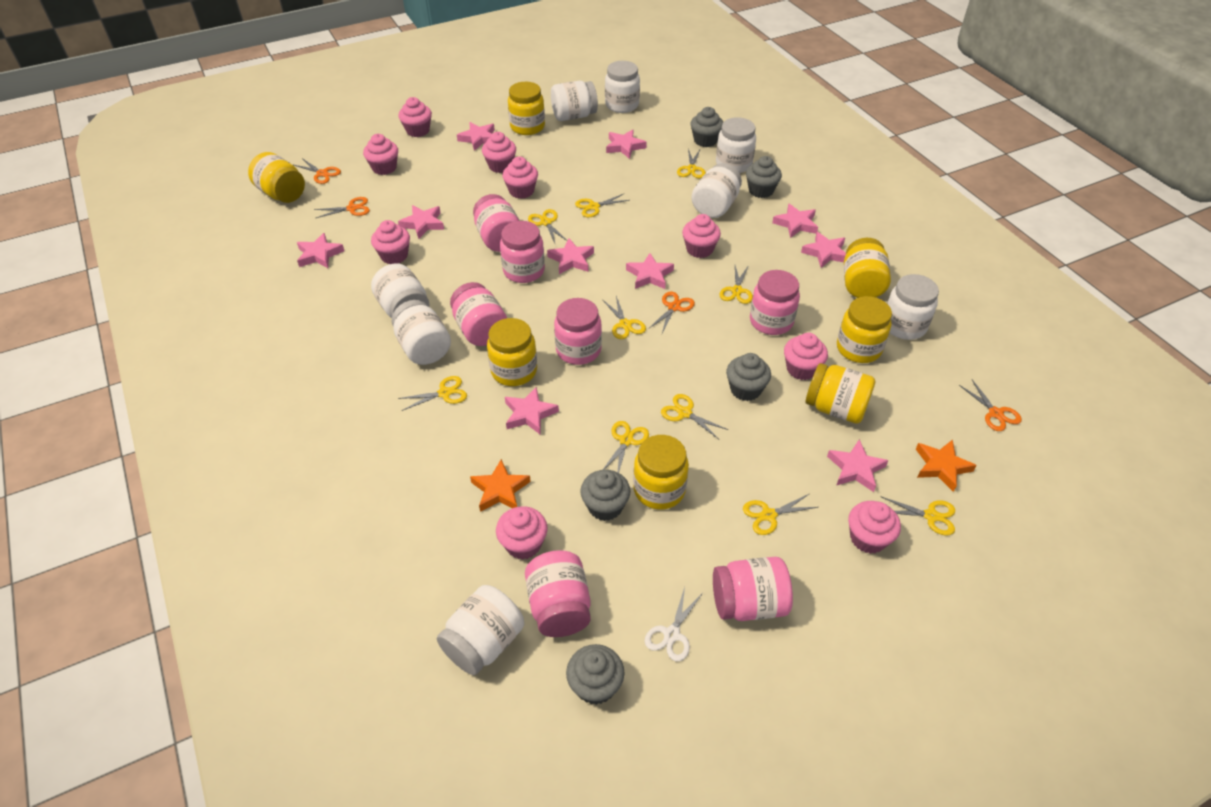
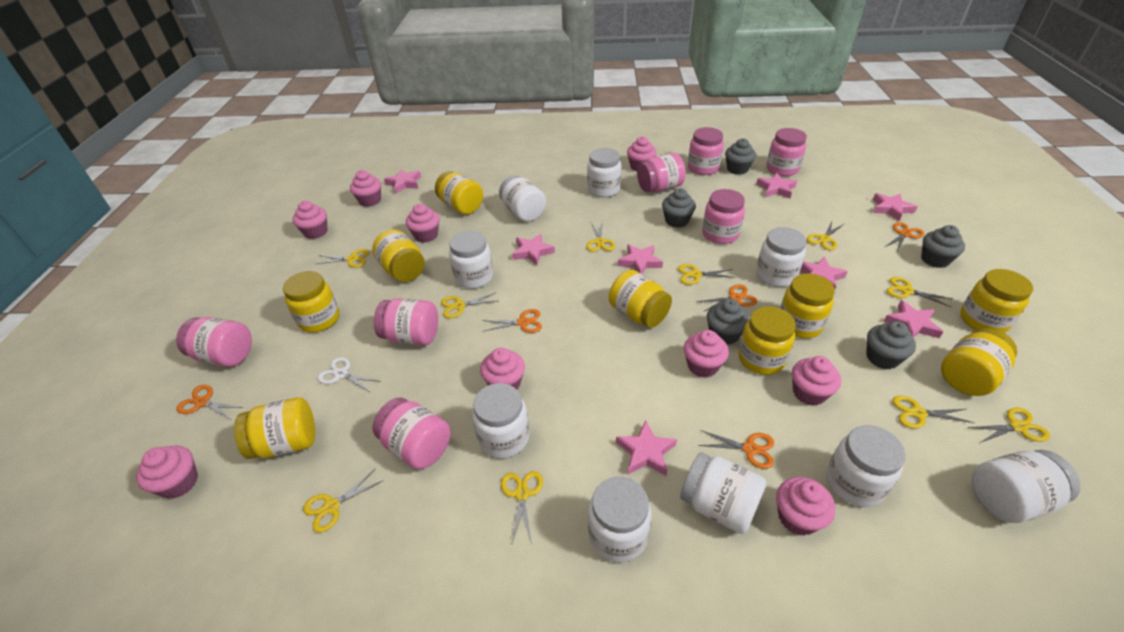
orange scissors: [294,158,341,184] [314,197,370,218] [648,292,695,333] [959,380,1022,431] = 4 -> [176,385,244,419] [482,309,542,333] [697,285,757,312] [698,430,774,469] [885,222,924,253] = 5
orange star: [470,459,531,512] [916,440,977,492] = 2 -> none = 0
pink star: [297,233,344,268] [398,205,444,239] [457,122,495,151] [505,387,559,434] [547,238,594,274] [606,129,647,159] [626,253,674,289] [772,204,818,238] [801,232,846,268] [827,439,888,492] = 10 -> [384,169,421,193] [512,234,555,265] [616,420,677,476] [618,244,663,274] [756,173,797,199] [800,257,848,289] [873,193,918,221] [883,300,943,338] = 8
white jar: [371,263,430,318] [392,300,451,365] [437,585,524,675] [551,81,598,121] [605,61,640,113] [691,163,742,218] [716,117,756,173] [887,274,939,340] = 8 -> [449,231,493,289] [472,383,529,458] [499,175,546,222] [587,148,621,197] [588,477,651,563] [680,452,766,534] [756,227,806,287] [826,425,906,507] [972,450,1080,523] = 9
yellow jar: [248,152,305,203] [487,318,537,386] [508,82,545,135] [633,435,689,510] [805,363,876,424] [837,296,892,363] [844,238,891,298] = 7 -> [234,397,315,459] [283,271,340,332] [372,230,425,282] [435,171,483,215] [609,270,672,328] [738,306,796,375] [780,273,835,338] [941,328,1017,396] [960,269,1033,333] = 9

